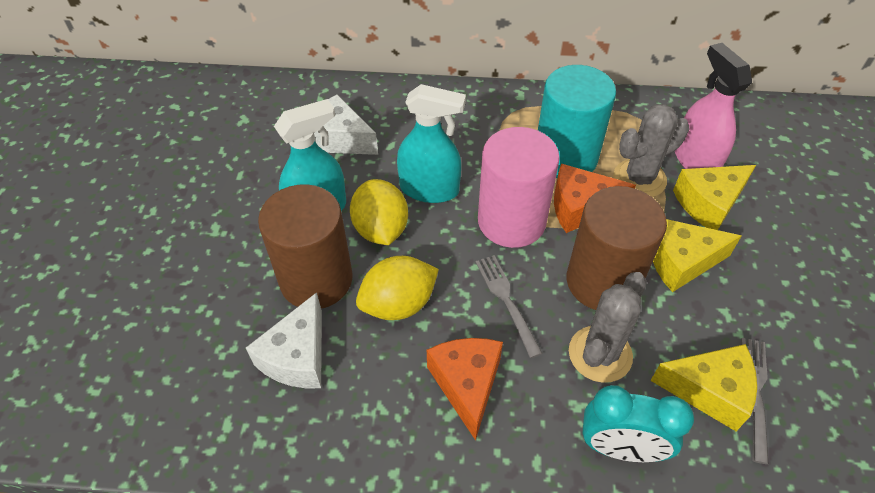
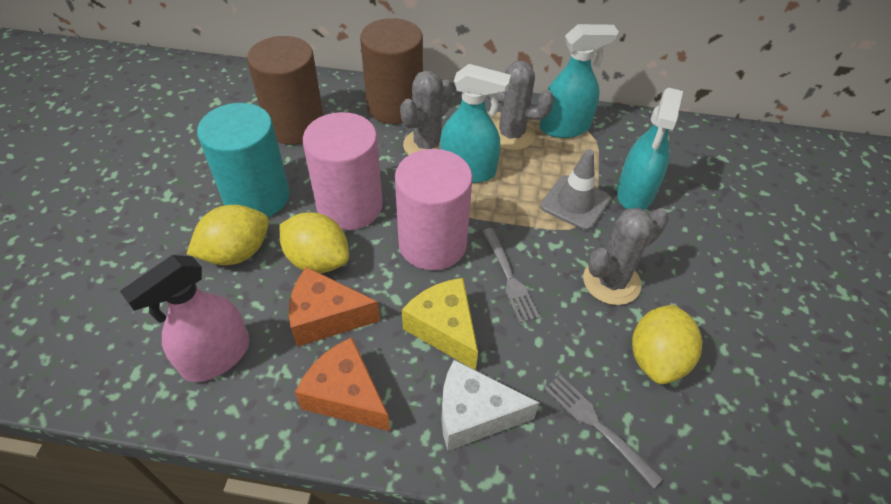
grey cactus: [569,272,647,383] [613,104,689,197] = 2 -> [400,70,453,155] [486,61,554,151] [583,208,669,305] = 3
grey traffic cone: none = 0 -> [540,149,611,230] = 1
pink cylinder: [478,127,560,248] = 1 -> [303,112,383,230] [395,149,473,270] = 2
turquoise clock: [582,385,694,462] = 1 -> none = 0
turquoise spray bottle: [274,99,346,211] [397,84,466,203] = 2 -> [440,64,511,183] [540,24,619,138] [617,88,683,210] = 3
white cheese: [246,292,322,388] [314,94,378,155] = 2 -> [441,360,540,451] = 1
yellow cheese: [650,344,757,431] [653,219,741,292] [673,165,756,230] = 3 -> [402,278,478,370] = 1
yellow lemon: [350,179,408,245] [356,256,439,320] = 2 -> [187,205,269,265] [279,212,349,273] [632,305,702,384] = 3

